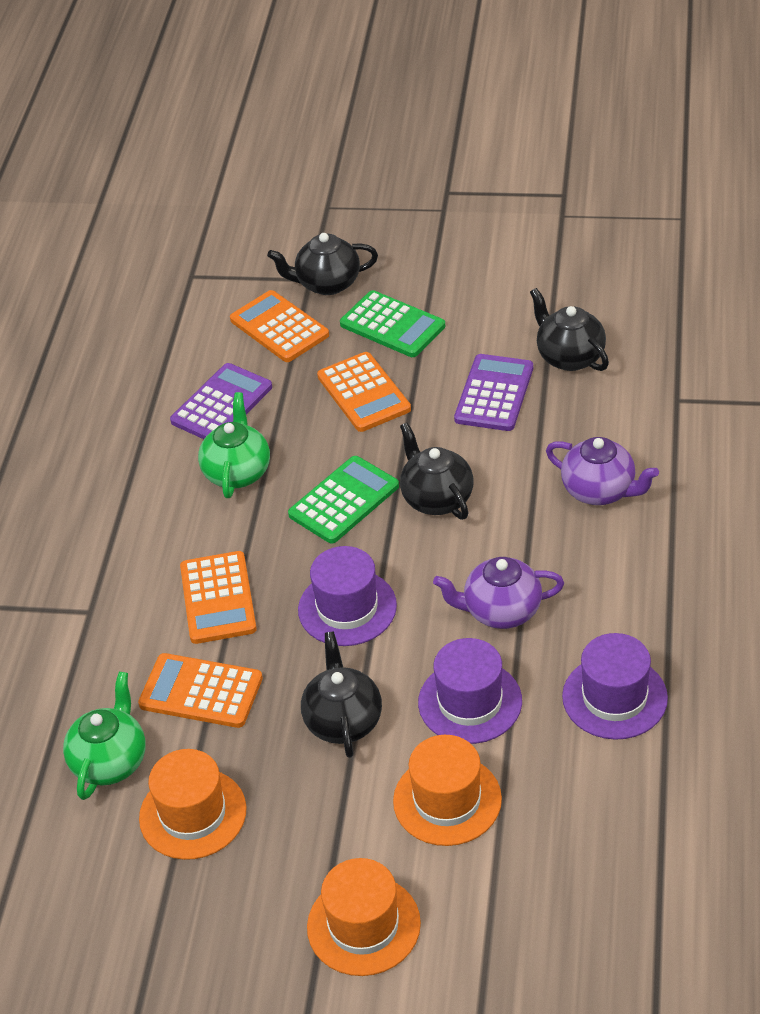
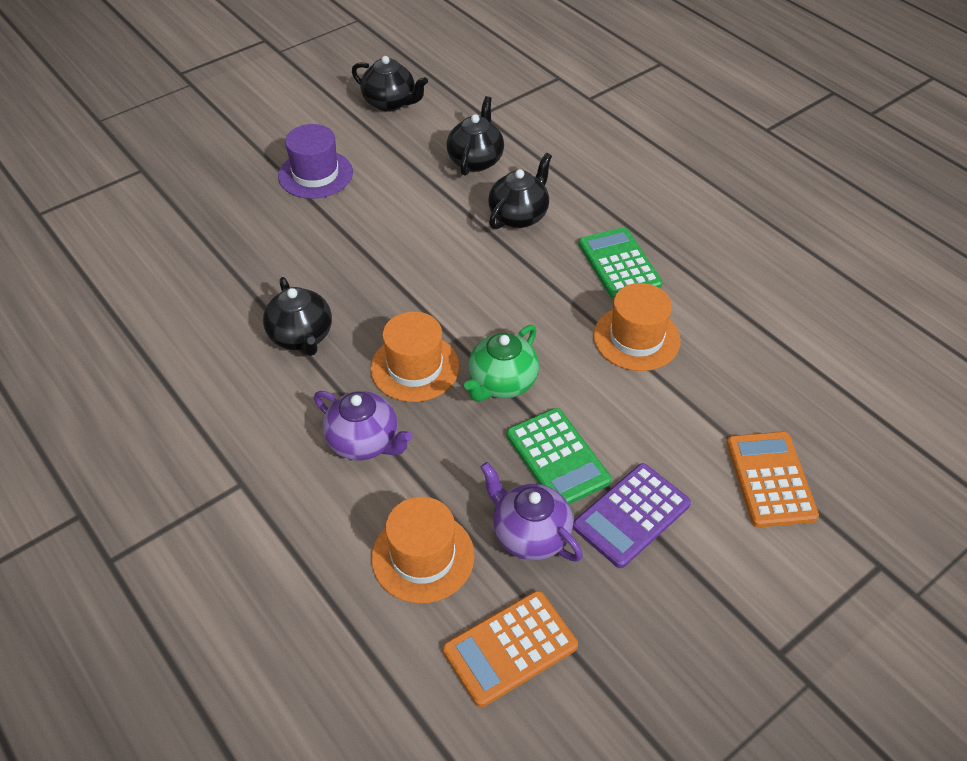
green teapot: [63,672,146,800] [198,392,270,498] = 2 -> [464,325,539,401] = 1
orange calculator: [138,653,263,728] [180,551,257,644] [230,290,329,362] [317,352,411,432] = 4 -> [443,591,578,707] [727,432,819,527] = 2
purple calculator: [170,363,272,439] [454,354,533,431] = 2 -> [573,463,691,568] = 1
purple hat: [298,546,397,646] [418,638,522,744] [562,633,668,740] = 3 -> [278,124,353,199] = 1

